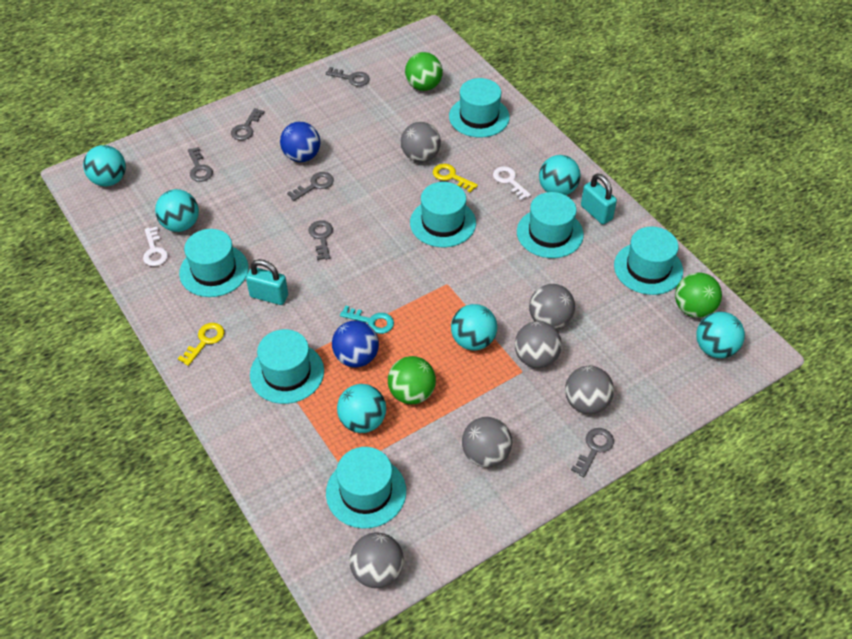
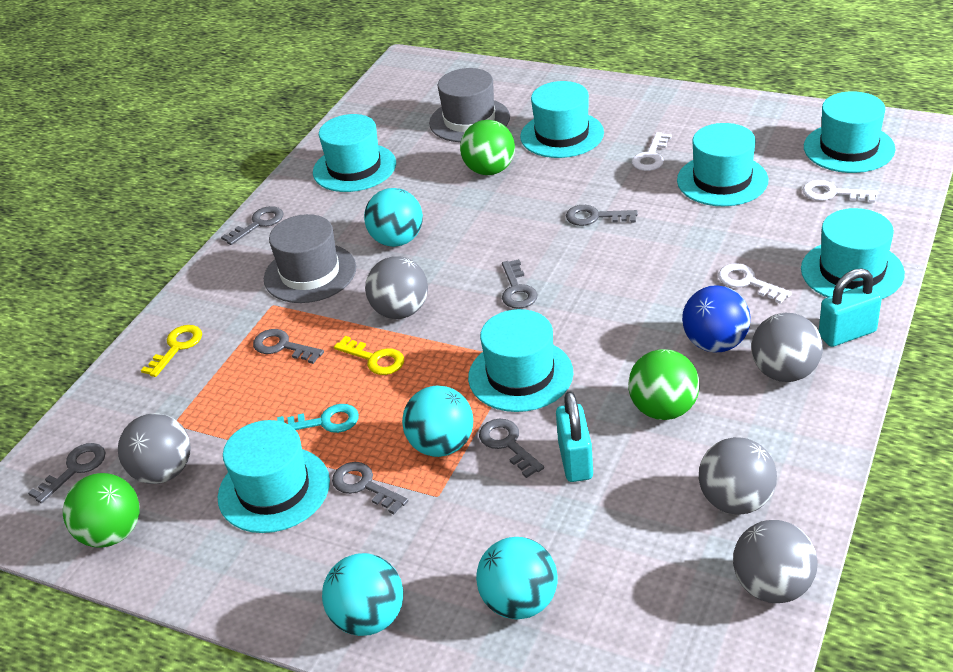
blue ball: [280,122,320,162] [332,321,379,367] = 2 -> [682,285,750,352] = 1
grey ball: [349,533,404,588] [401,122,441,162] [462,417,512,467] [515,321,562,368] [529,284,575,329] [565,366,614,414] = 6 -> [118,413,191,484] [365,256,428,319] [699,437,777,515] [733,520,818,603] [751,313,823,382] = 5
grey hat: none = 0 -> [264,214,356,303] [429,68,510,142] = 2
grey key: [188,147,213,182] [231,108,265,140] [287,172,334,201] [308,220,333,260] [325,67,370,86] [571,428,614,477] = 6 -> [28,443,105,503] [221,206,284,245] [253,329,324,364] [332,462,408,514] [479,419,544,478] [502,259,538,309] [566,205,638,226] = 7
turquoise ball: [83,145,126,186] [155,189,199,232] [337,384,386,433] [451,304,497,350] [539,155,581,195] [696,312,745,358] = 6 -> [322,553,403,636] [364,188,423,247] [402,386,473,457] [476,537,558,619] = 4
white key: [143,227,168,266] [493,166,531,200] = 2 -> [632,132,672,171] [718,263,792,304] [802,180,877,203] = 3

